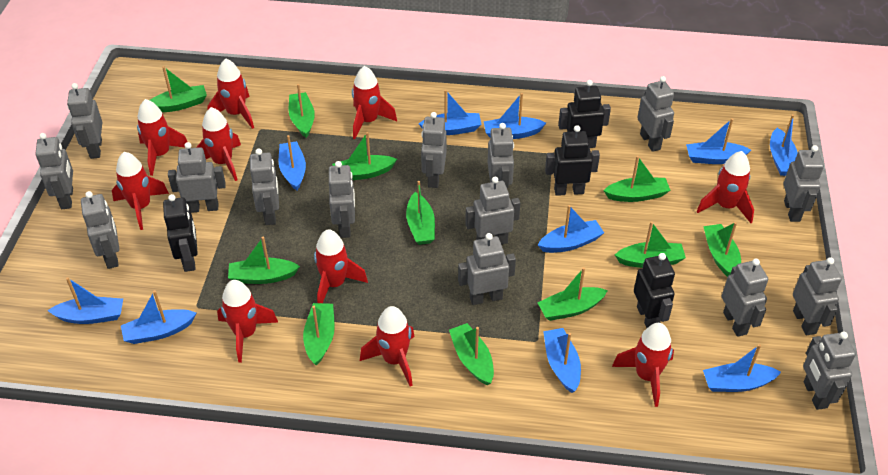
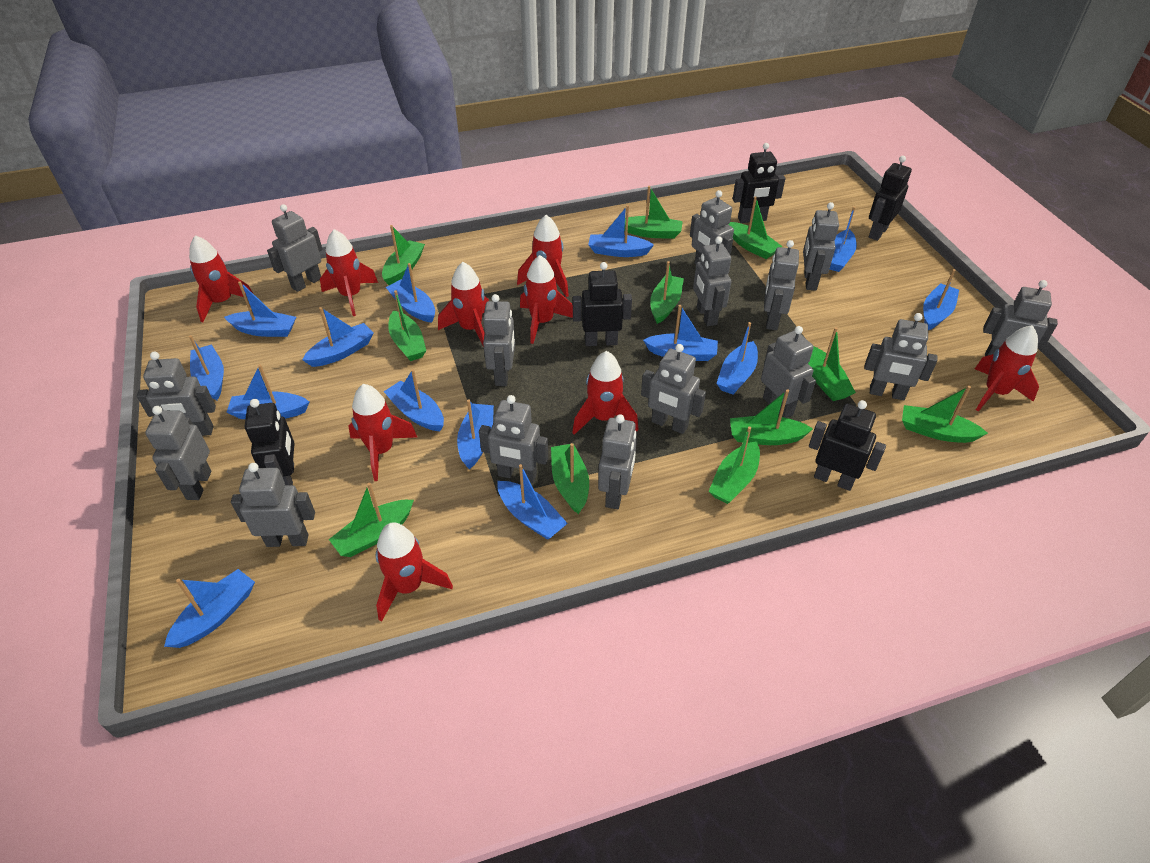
black robot: [163,194,198,272] [545,125,600,196] [558,80,611,148] [634,253,675,328] = 4 -> [245,399,294,485] [573,262,632,346] [733,143,785,223] [809,400,886,491] [869,156,912,241] = 5
blue boat: [48,277,123,324] [121,290,196,344] [279,135,306,191] [419,90,482,135] [484,93,546,139] [538,205,604,253] [543,328,581,393] [686,118,751,164] [703,344,781,392] [770,114,797,176] = 10 -> [164,569,255,648] [189,335,224,400] [224,281,296,337] [227,364,309,419] [302,307,374,367] [384,369,444,431] [386,263,435,323] [457,400,494,469] [497,464,568,540] [588,205,654,257] [643,305,718,361] [716,322,758,395] [829,206,857,272] [923,269,959,330] = 14
red rocket: [112,152,169,230] [137,99,187,176] [196,107,241,181] [207,59,254,129] [217,280,278,363] [314,229,368,303] [352,66,397,139] [360,306,415,386] [612,323,674,407] [696,151,754,223] = 10 -> [189,235,253,322] [320,229,378,316] [349,384,417,481] [375,522,453,622] [438,262,489,347] [517,215,569,297] [520,255,573,344] [572,351,638,435] [975,325,1039,412] = 9

